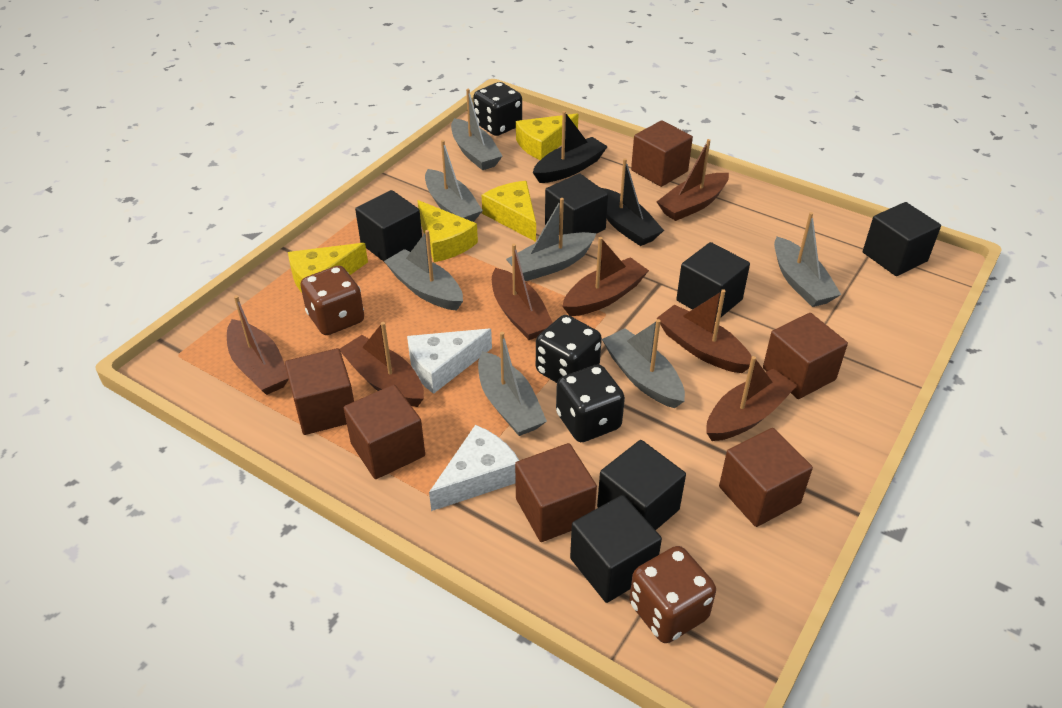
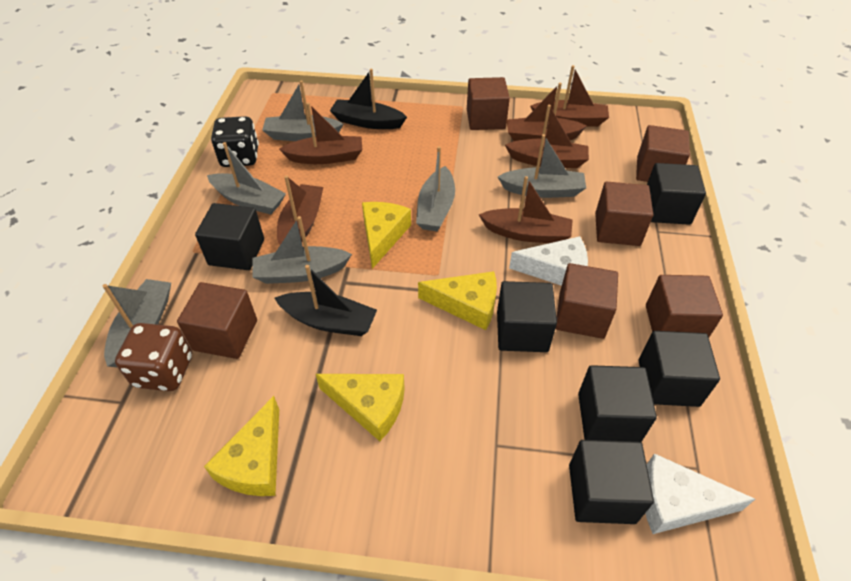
black dice: [473,82,522,136] [536,315,602,383] [556,364,625,442] = 3 -> [211,116,259,167] = 1
brown boat: [227,295,289,395] [340,322,424,407] [492,244,553,340] [562,237,649,316] [657,139,729,221] [657,289,752,373] [706,356,797,441] = 7 -> [277,175,323,245] [279,103,362,164] [479,176,573,243] [505,105,589,168] [506,82,587,141] [530,65,609,127] = 6
brown dice: [300,266,364,335] [629,546,716,643] = 2 -> [115,323,192,391] = 1
grey boat: [384,230,463,311] [425,140,483,222] [451,89,502,170] [478,332,547,436] [506,198,596,281] [602,319,685,408] [774,212,841,307] = 7 -> [103,279,171,367] [207,142,286,215] [252,216,352,284] [262,80,343,141] [416,146,455,231] [498,134,586,198] = 6

